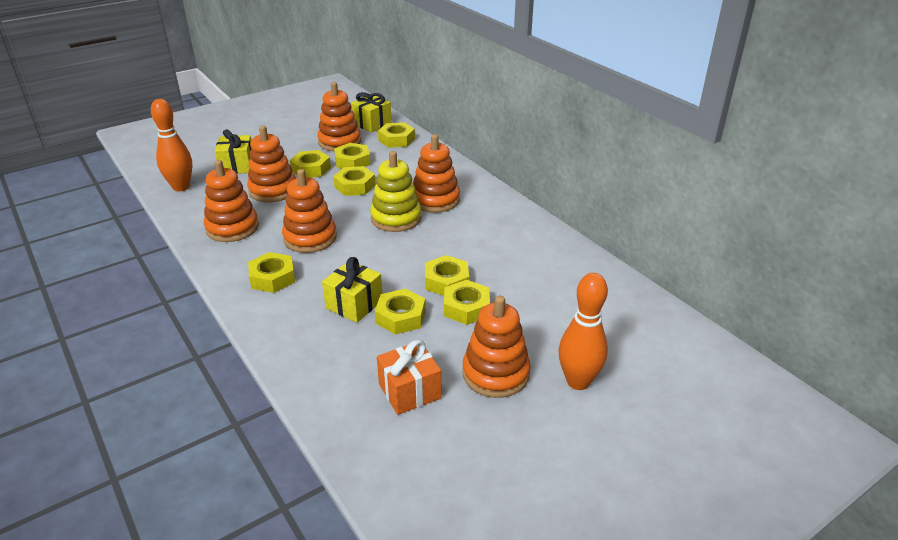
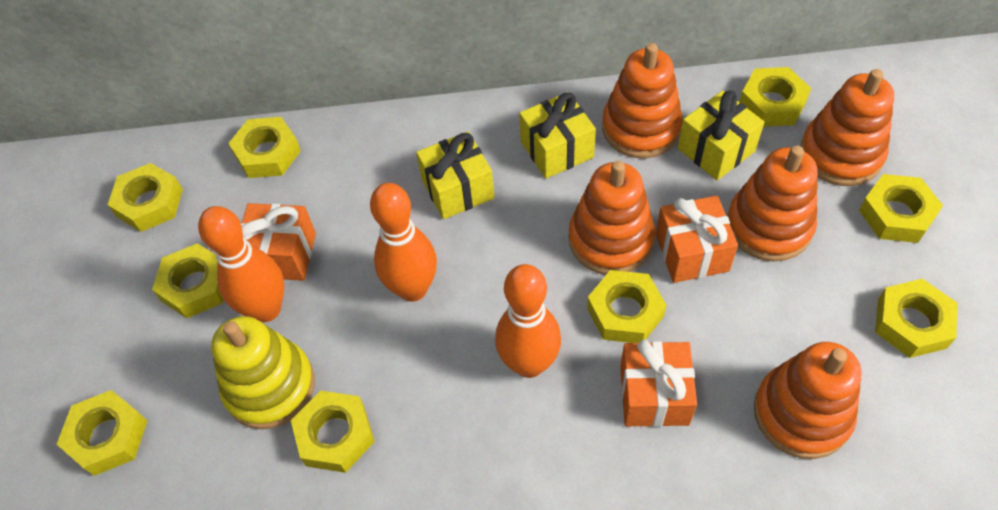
orange bowling pin: [151,99,192,191] [559,273,608,390] = 2 -> [198,206,284,322] [370,183,437,302] [495,264,561,378] = 3
orange gift: [377,340,441,415] = 1 -> [241,203,316,281] [620,340,697,427] [656,195,738,283] = 3
orange stacking toy: [204,160,259,242] [247,126,296,202] [282,169,337,253] [317,82,361,151] [413,134,460,213] [462,296,531,398] = 6 -> [569,161,655,275] [602,43,683,158] [727,145,818,261] [754,342,861,459] [801,69,894,186] = 5
yellow nut: [248,252,295,293] [290,150,331,178] [333,166,375,196] [334,143,371,169] [375,288,426,335] [378,122,415,148] [425,255,469,296] [444,280,490,325] = 8 -> [57,390,147,476] [108,163,183,232] [152,243,224,318] [228,117,301,178] [291,391,375,473] [587,270,666,343] [740,67,811,127] [859,174,943,243] [875,279,958,358] = 9

